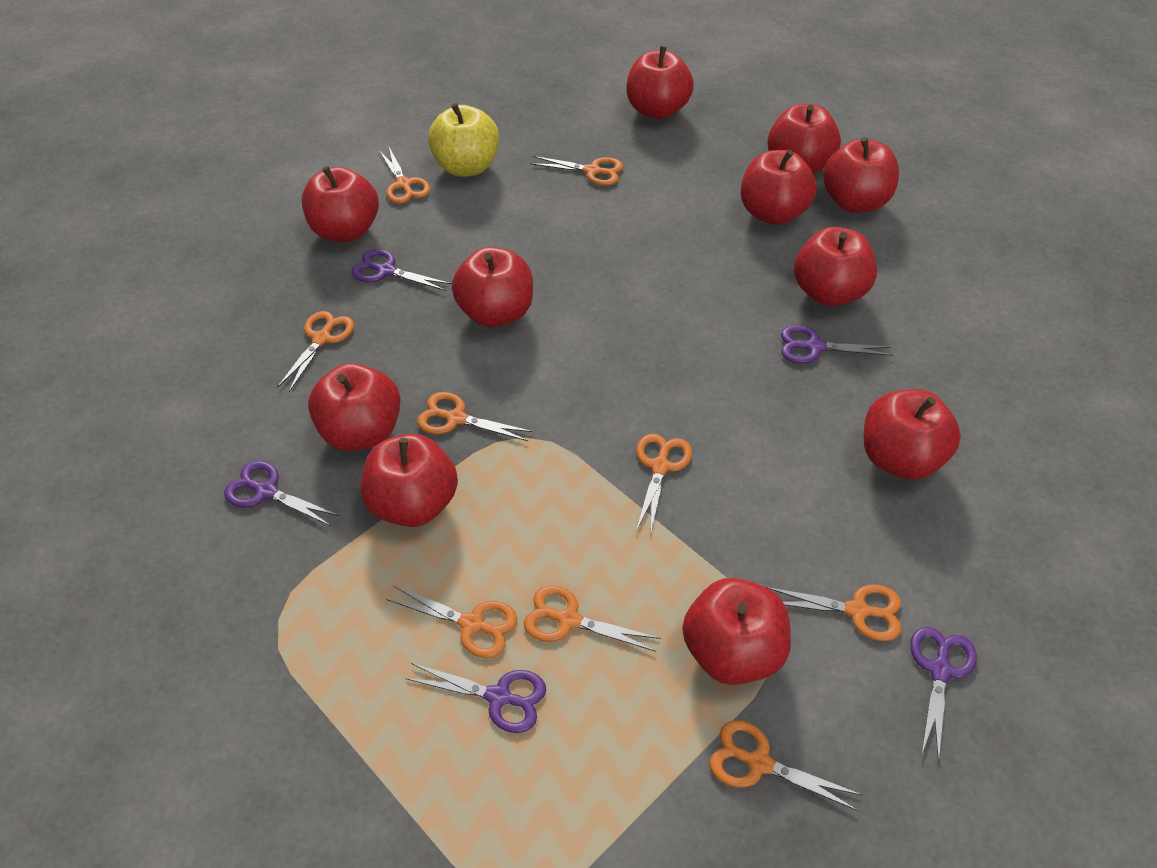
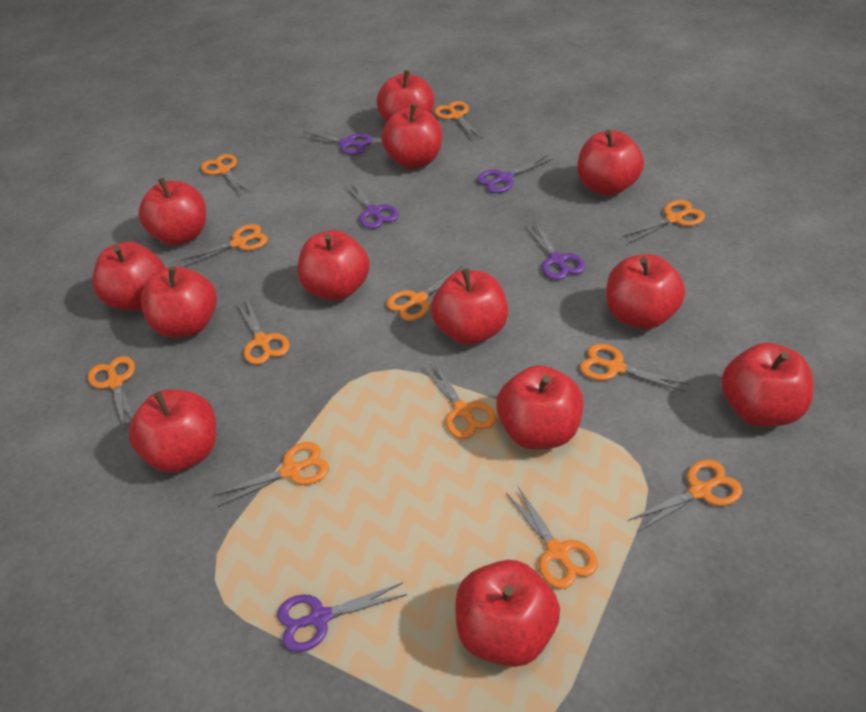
orange scissors: [277,311,354,392] [379,147,430,204] [386,586,517,658] [417,392,533,441] [524,585,660,652] [530,156,623,186] [636,433,692,532] [710,720,862,811] [766,585,901,641] = 9 -> [88,356,135,431] [180,224,268,267] [201,154,251,195] [214,442,329,507] [237,300,290,365] [387,266,470,321] [423,361,496,439] [434,101,483,140] [506,487,598,589] [580,344,689,392] [622,200,705,243] [629,459,742,532] = 12
red apple: [302,166,379,242] [308,363,401,451] [361,434,458,527] [452,247,533,327] [626,46,694,119] [682,578,791,685] [741,150,817,225] [767,104,841,173] [794,227,877,306] [823,137,899,213] [863,389,961,480] = 11 -> [93,242,165,311] [128,390,216,473] [139,178,206,246] [141,266,217,338] [298,230,370,300] [377,70,434,123] [382,104,442,169] [431,269,508,345] [455,560,560,667] [496,365,583,449] [577,130,644,196] [606,254,685,329] [721,343,813,427] = 13
yellow apple: [428,103,499,177] = 1 -> none = 0

